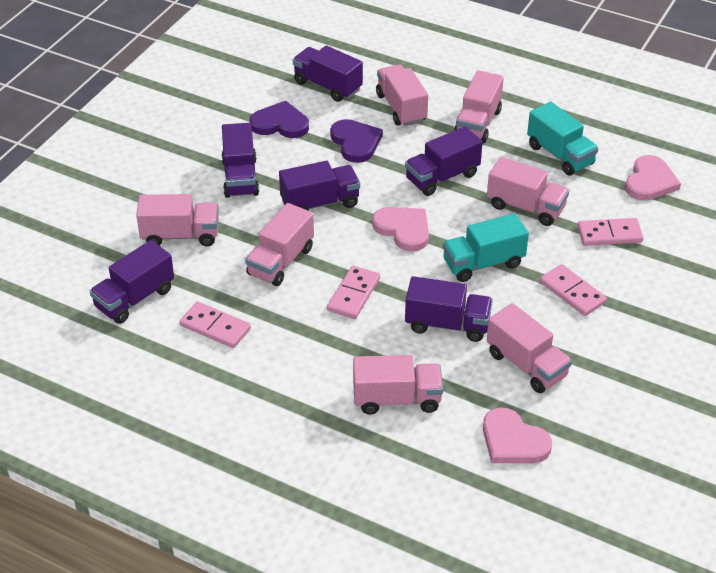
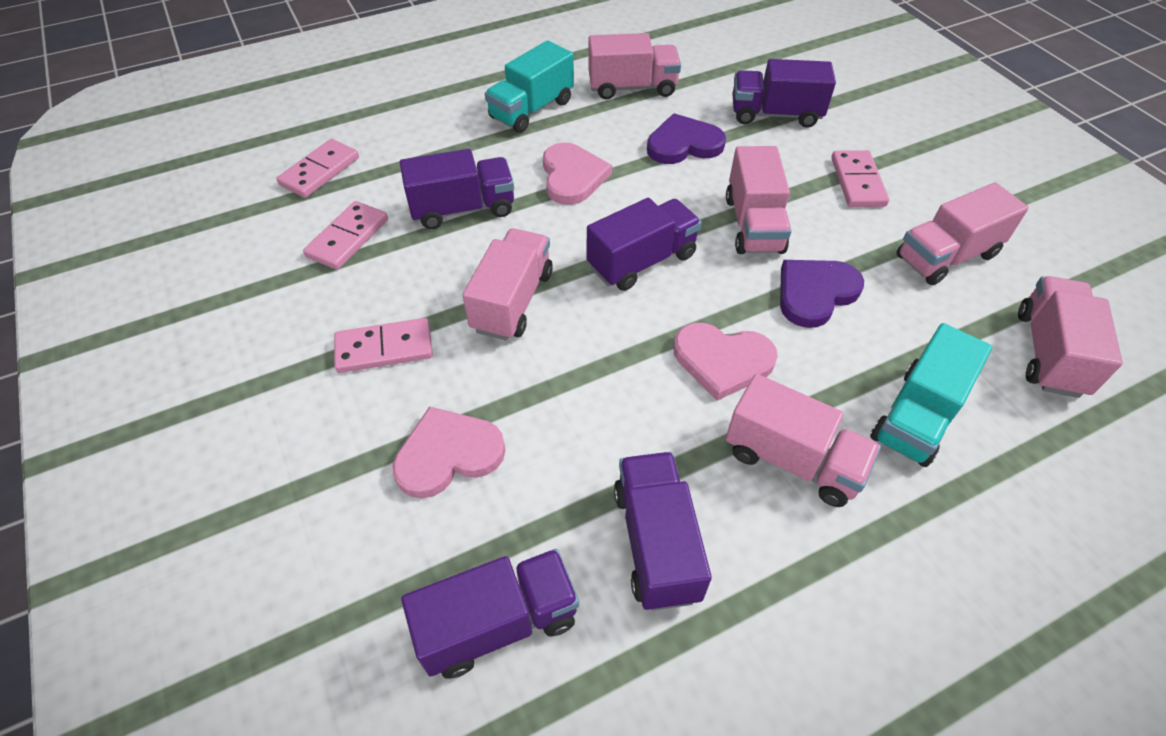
pink truck: [136,194,219,246] [245,203,314,286] [353,355,443,415] [376,64,428,126] [454,70,504,143] [487,157,569,226] [487,303,572,393] = 7 -> [463,228,553,340] [588,33,681,99] [726,146,792,254] [726,374,881,507] [896,182,1029,285] [1018,276,1123,398] = 6
purple truck: [90,240,174,324] [221,123,259,198] [279,161,360,211] [293,46,363,102] [405,126,483,196] [405,276,493,342] = 6 -> [400,149,514,229] [401,549,579,679] [587,198,702,291] [614,452,712,611] [732,59,836,128] = 5

